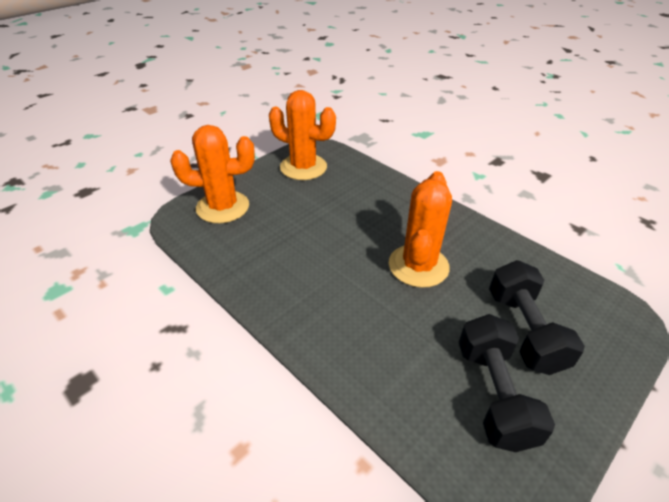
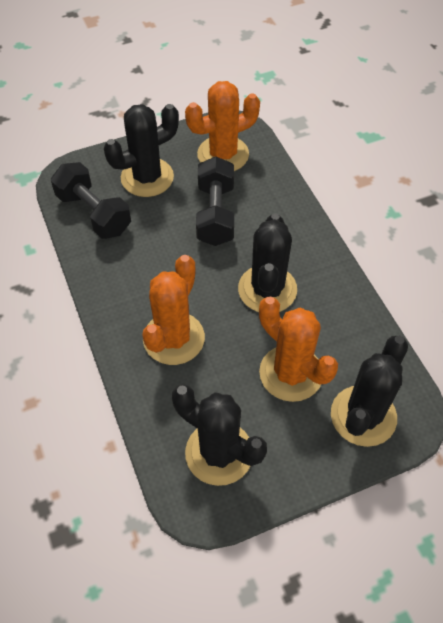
black cactus: none = 0 -> [104,104,179,197] [172,384,267,486] [238,213,297,312] [331,336,408,447] = 4

